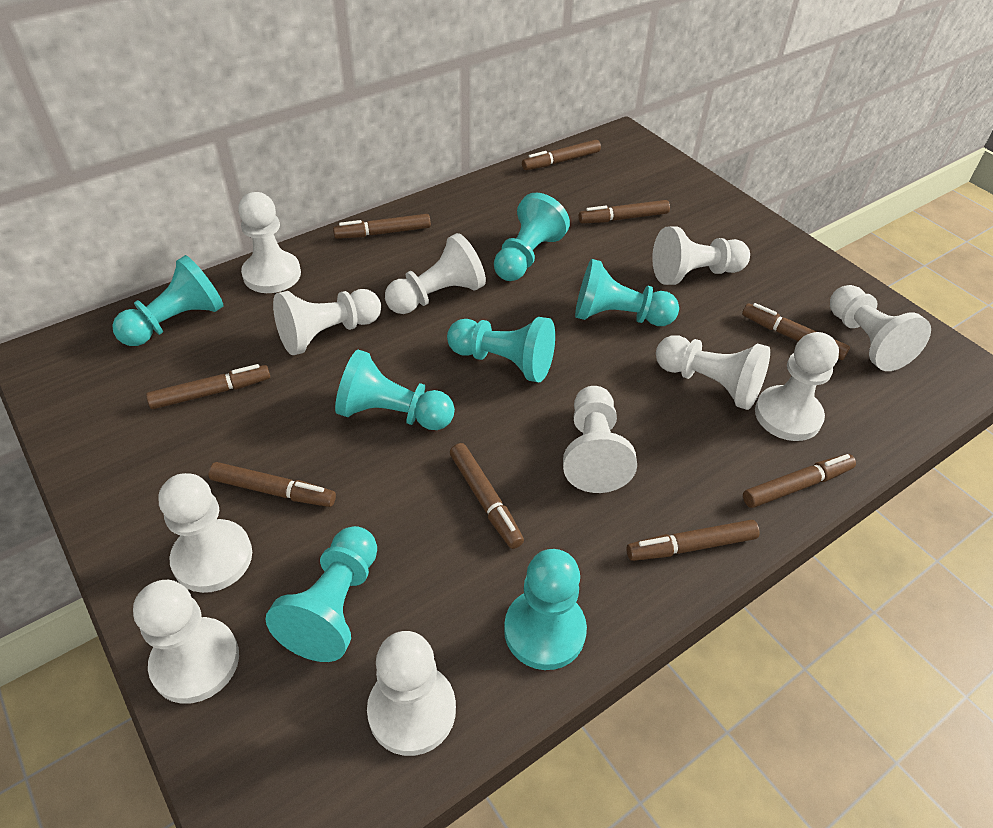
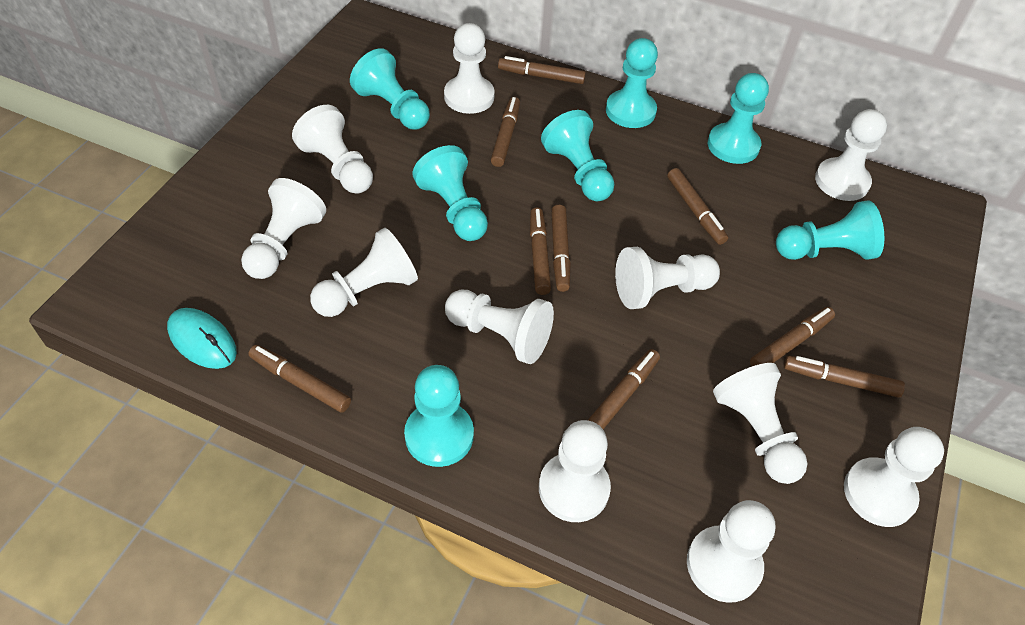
turquoise mouse: none = 0 -> [167,308,237,369] = 1

